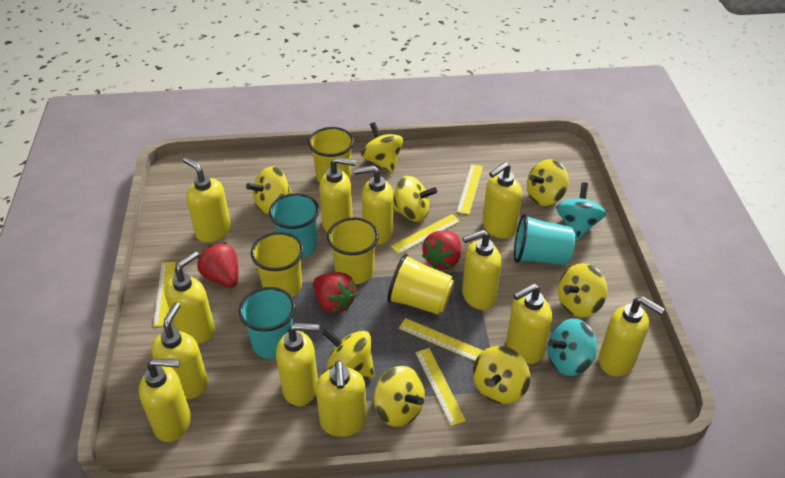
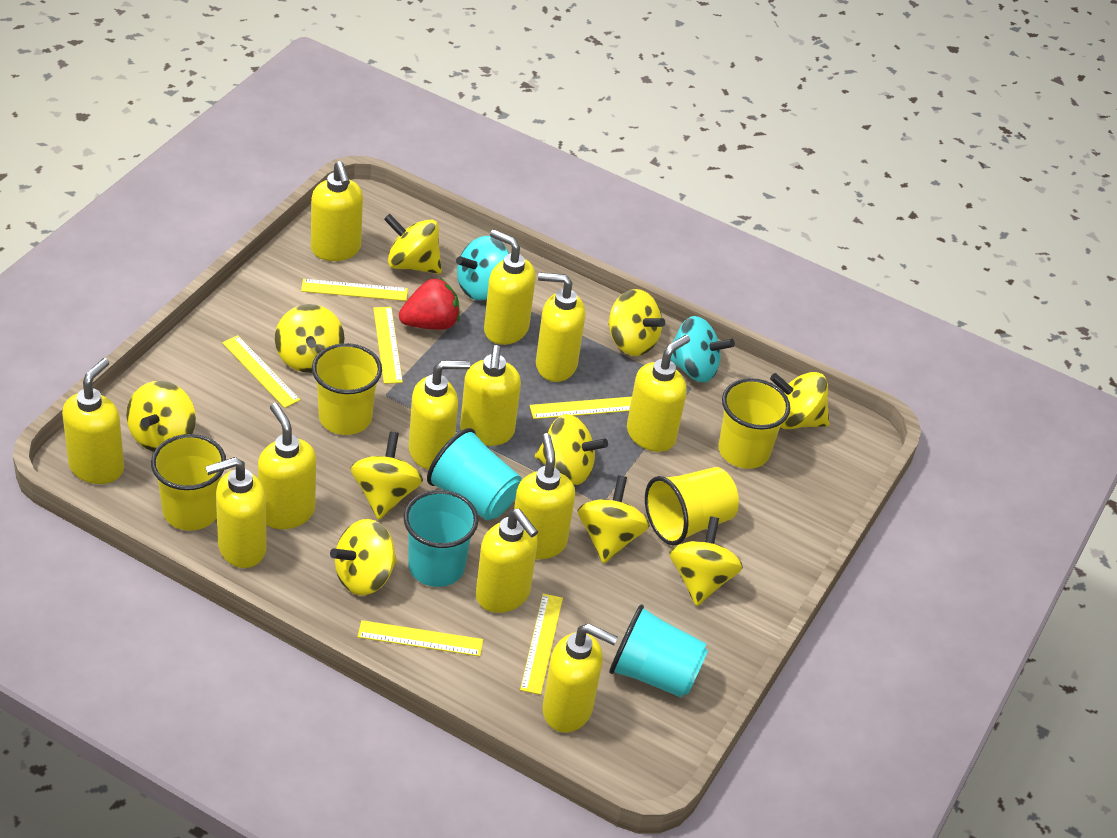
red strawberry: [197,243,238,288] [313,272,358,313] [422,231,461,269] = 3 -> [399,278,460,330] = 1
yellow ruler: [153,262,176,327] [391,214,460,254] [399,318,483,361] [415,348,466,426] [457,164,483,215] = 5 -> [222,335,300,408] [301,279,408,301] [358,620,483,656] [373,307,403,384] [520,594,563,695] [530,397,632,419] = 6
yellow spinning top: [246,166,293,214] [322,328,375,378] [361,122,403,173] [374,366,425,427] [393,176,437,222] [473,346,530,404] [527,159,569,206] [558,263,607,317] = 8 -> [126,381,196,452] [275,304,344,373] [330,519,397,595] [351,432,423,520] [384,214,442,274] [535,414,608,485] [577,475,650,564] [608,289,665,356] [669,516,743,606] [770,372,830,429] = 10

